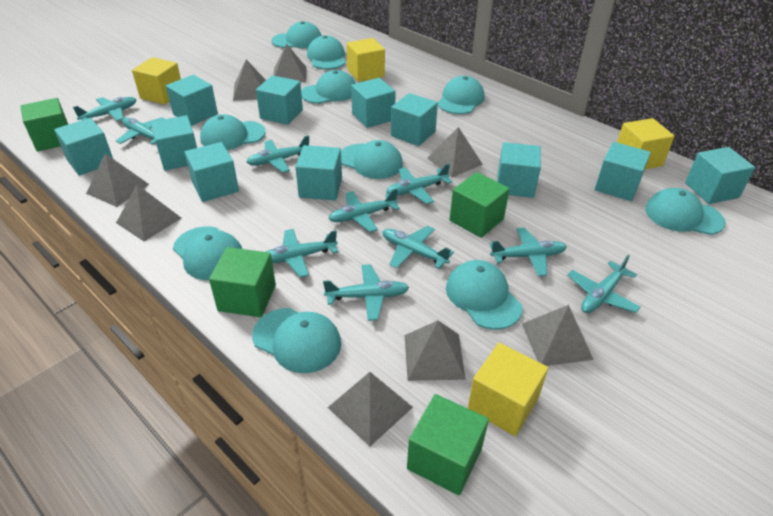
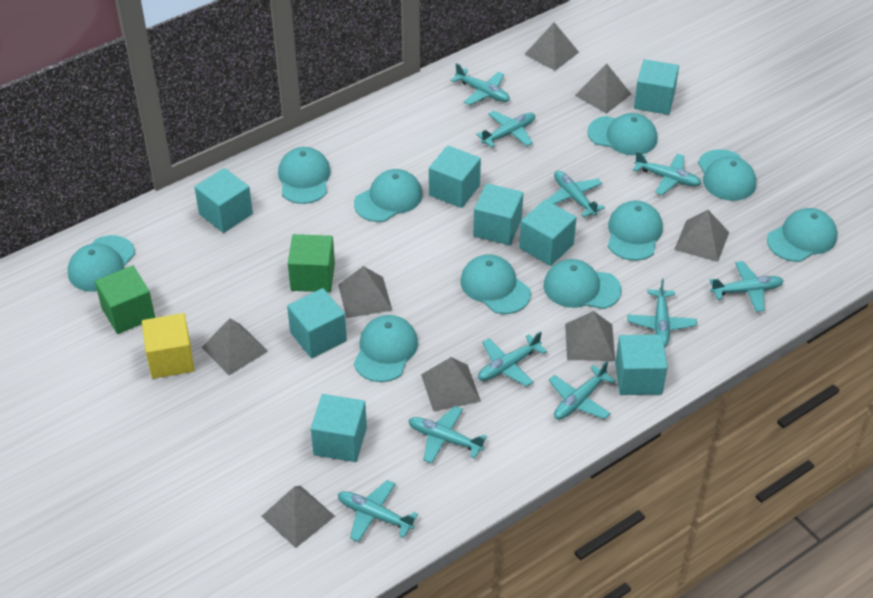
green cube: [21,98,68,152] [209,247,276,317] [407,394,489,495] [450,172,510,238] = 4 -> [95,265,155,334] [288,234,335,292] = 2
turquoise cube: [54,118,113,176] [151,115,197,170] [166,75,218,126] [185,142,239,202] [256,75,303,125] [295,145,342,200] [351,78,396,128] [391,93,438,146] [497,142,541,198] [595,142,651,201] [685,147,755,204] = 11 -> [194,168,253,233] [287,288,347,358] [311,394,367,462] [429,145,481,208] [473,183,523,245] [519,200,577,266] [615,334,668,395] [634,59,679,115] = 8
yellow cube: [132,57,181,105] [347,38,385,82] [468,343,548,436] [617,118,675,169] = 4 -> [142,313,195,379] = 1

